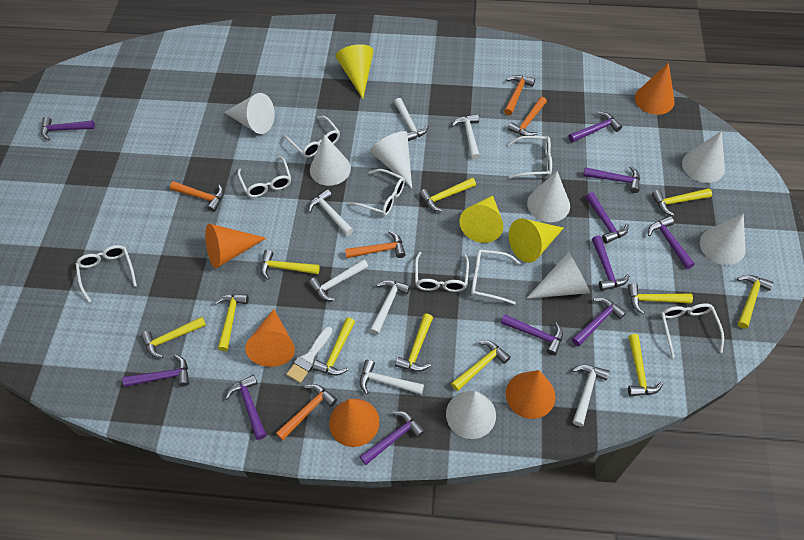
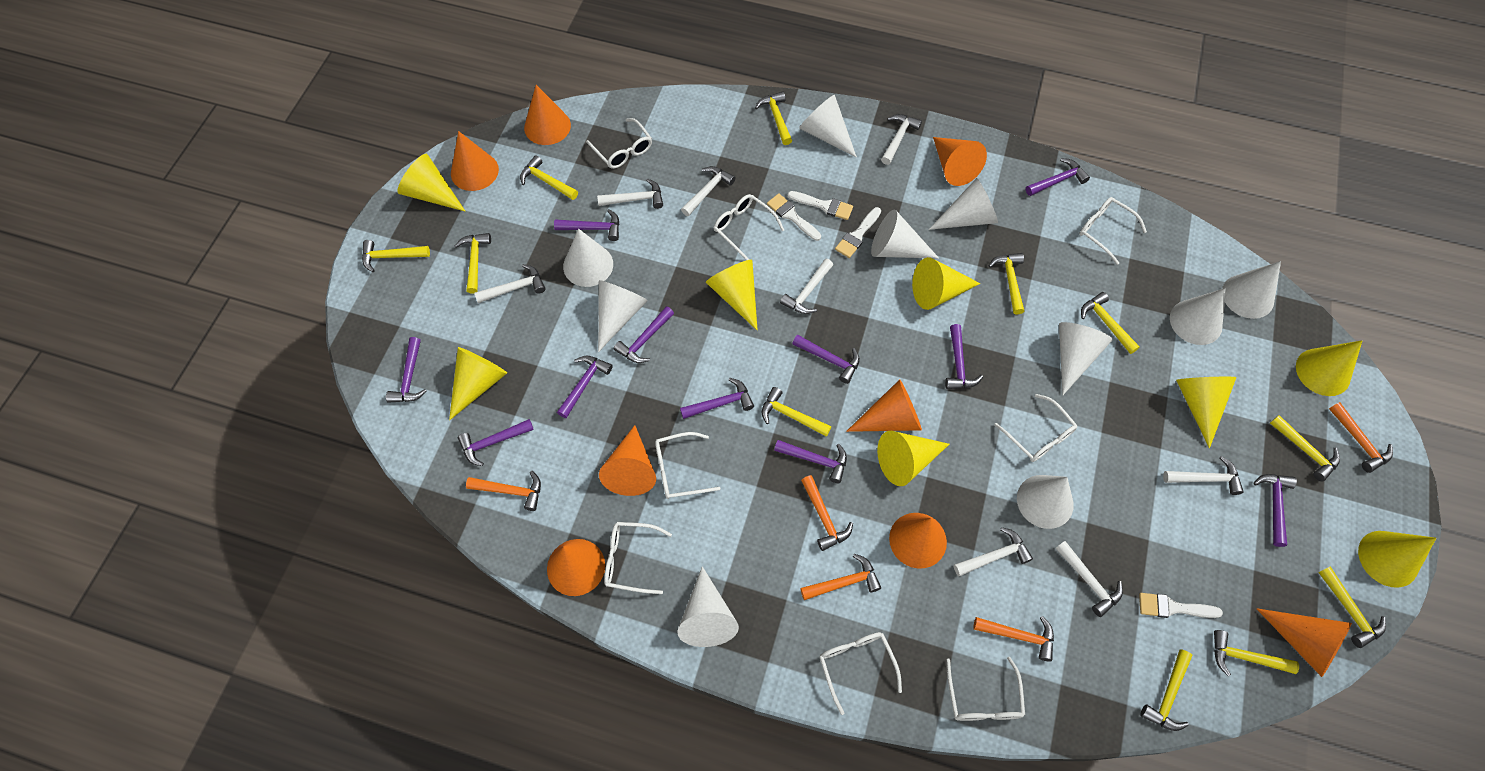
orange cone: [205,224,266,268] [245,309,295,367] [329,399,379,447] [506,370,556,419] [635,63,675,115] = 5 -> [451,131,499,191] [524,85,571,145] [547,539,605,596] [599,425,656,496] [846,379,922,432] [889,513,947,569] [933,137,987,186] [1256,608,1352,677] = 8
white brush: [286,327,332,383] = 1 -> [767,193,821,241] [788,191,853,220] [835,207,881,258] [1139,593,1223,618] = 4
white cone: [224,93,275,134] [310,134,351,186] [370,131,412,188] [446,391,496,439] [526,252,590,299] [527,171,570,222] [682,131,725,183] [700,213,746,265] = 8 -> [563,229,613,287] [598,280,648,352] [677,566,739,647] [799,95,857,157] [871,209,939,259] [929,178,998,230] [1017,475,1074,529] [1059,322,1113,395] [1170,288,1226,345] [1222,261,1281,319] = 10
white hammer: [308,189,354,236] [309,259,369,301] [360,359,424,395] [370,280,410,335] [394,98,429,141] [451,114,480,160] [572,364,609,427] = 7 -> [475,264,545,303] [597,179,663,209] [681,166,735,216] [780,259,833,314] [881,114,922,165] [954,527,1033,576] [1055,541,1123,617] [1163,456,1244,495] = 8
yellow cone: [336,44,374,99] [459,195,503,243] [509,218,563,263] = 3 -> [397,154,465,211] [449,347,507,421] [706,260,758,330] [877,431,949,486] [912,257,981,310] [1176,377,1237,448] [1296,340,1363,396] [1358,531,1436,588] = 8

